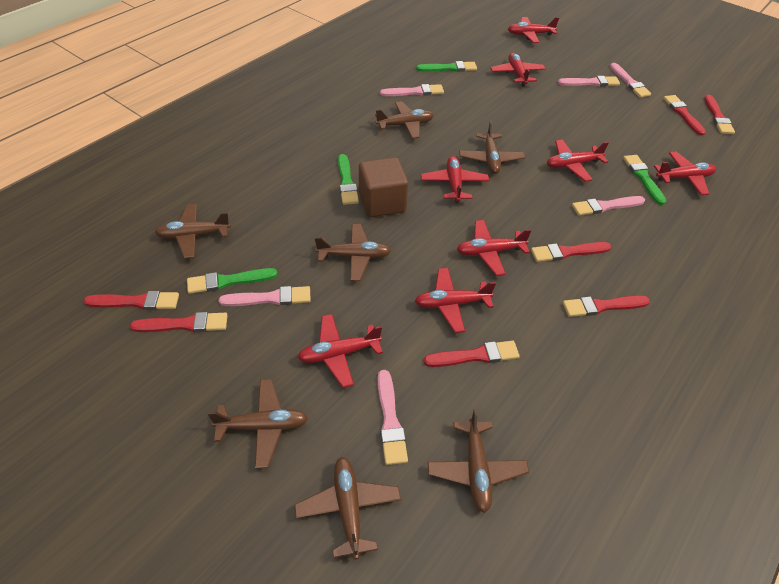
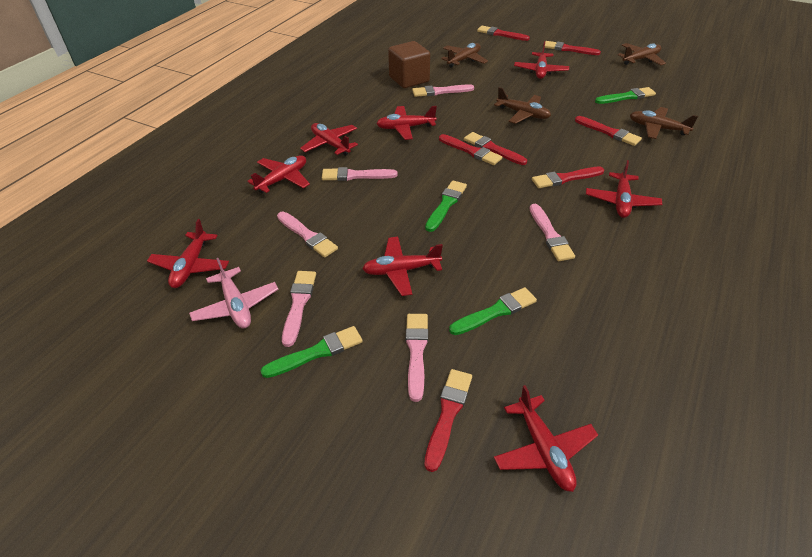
brown plane: [154,204,231,259] [208,379,308,469] [295,457,401,560] [315,224,391,281] [375,101,434,139] [427,409,529,513] [459,121,525,174] = 7 -> [441,43,488,68] [494,87,551,124] [617,43,666,65] [630,107,698,139] = 4
pink plane: none = 0 -> [189,258,278,329] = 1

